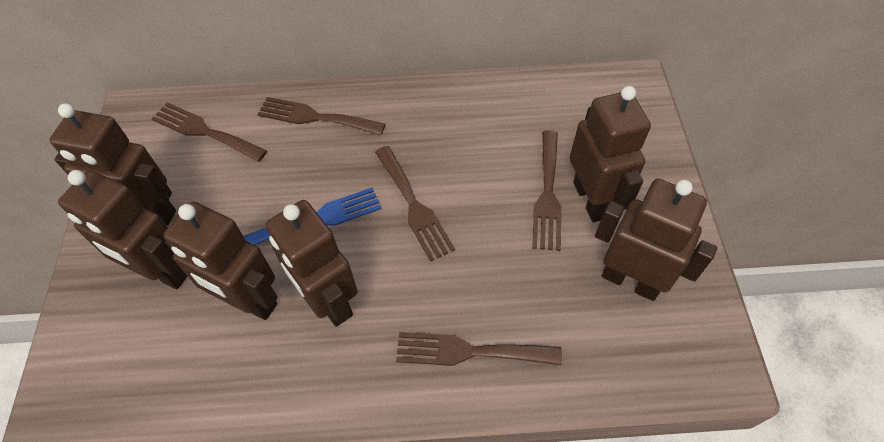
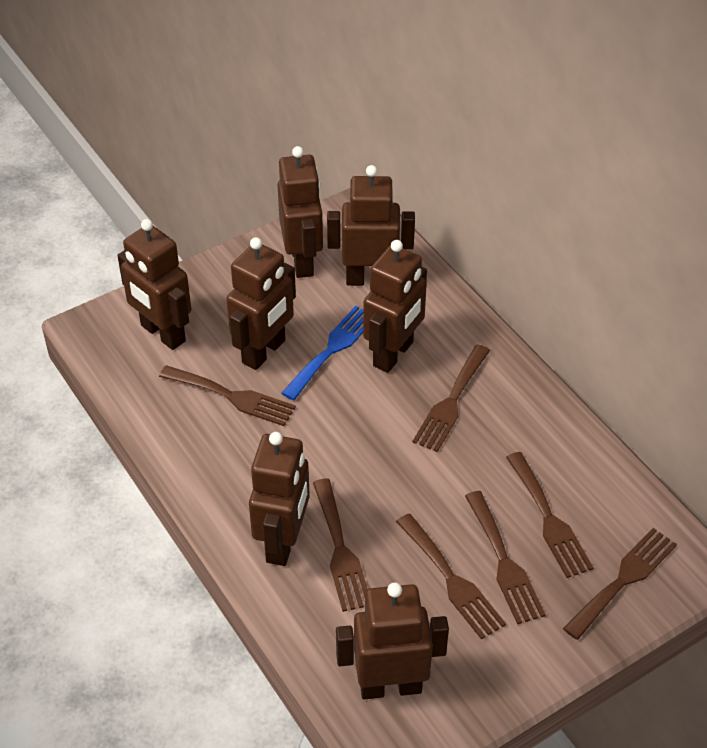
brown fork: [151,102,267,162] [257,97,385,135] [375,146,455,262] [396,332,562,366] [532,130,562,251] = 5 -> [159,365,296,426] [313,479,368,612] [396,513,506,640] [412,344,490,452] [465,491,546,624] [506,452,594,578] [563,528,677,640] = 7
brown robot: [49,103,176,225] [58,170,188,289] [163,202,277,320] [266,200,358,327] [570,86,651,222] [595,179,717,301] = 6 -> [117,219,191,350] [226,237,296,370] [249,432,310,566] [278,146,323,278] [327,165,415,286] [336,582,449,699] [363,240,427,373] = 7

